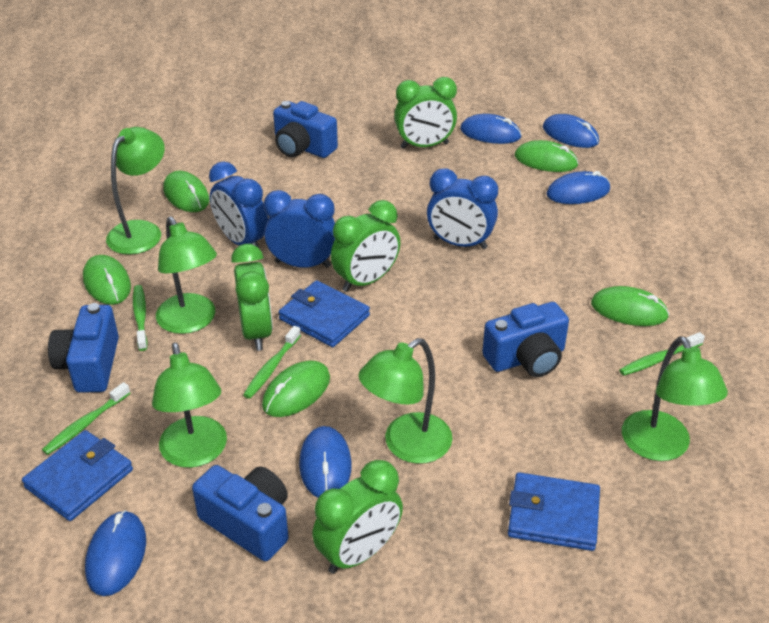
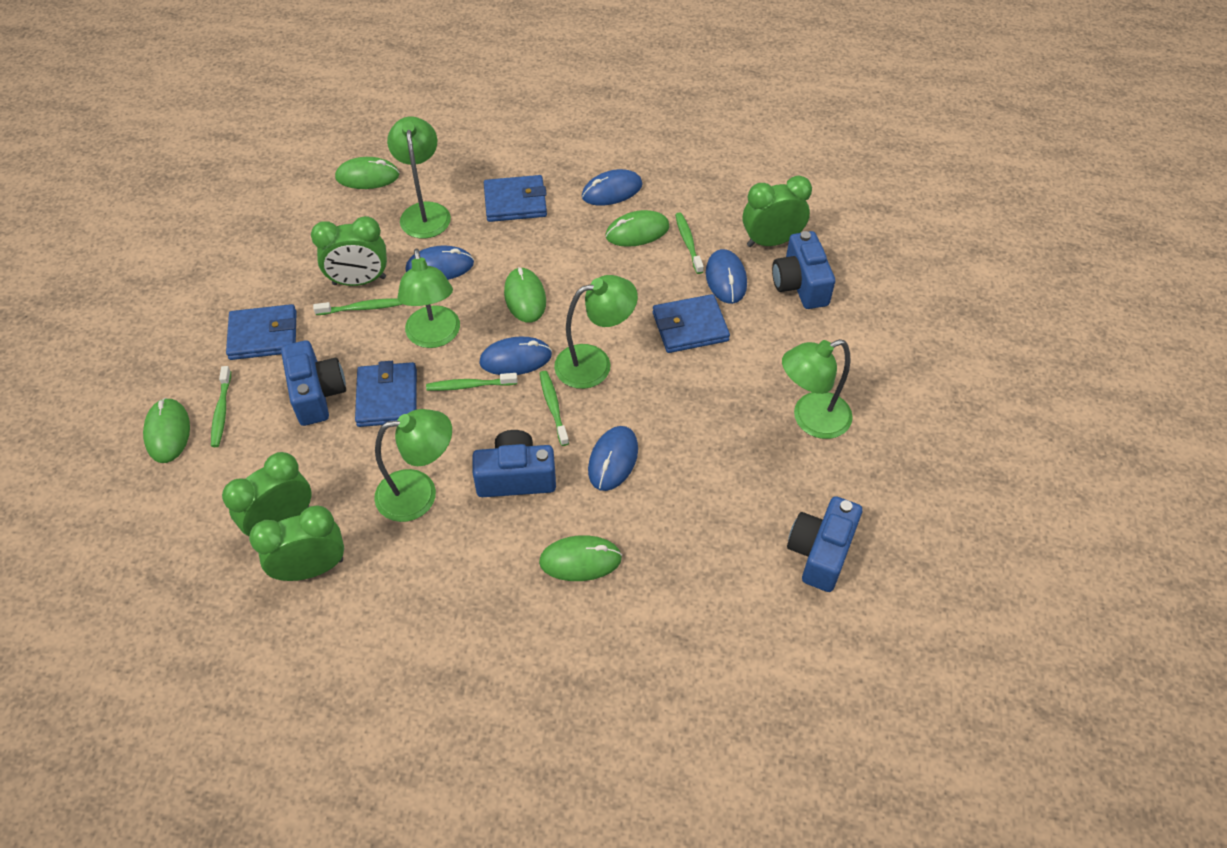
blue clock: [209,161,268,248] [264,190,335,268] [427,168,498,249] = 3 -> none = 0
blue wallet: [22,430,133,521] [279,280,370,347] [508,472,600,551] = 3 -> [226,304,297,360] [355,361,417,427] [484,175,547,222] [653,294,730,353] = 4
green toothbrush: [42,382,130,455] [133,285,148,351] [243,326,301,399] [619,332,705,376] = 4 -> [211,366,231,447] [313,298,402,315] [426,373,518,391] [540,371,569,446] [675,212,704,274] = 5

